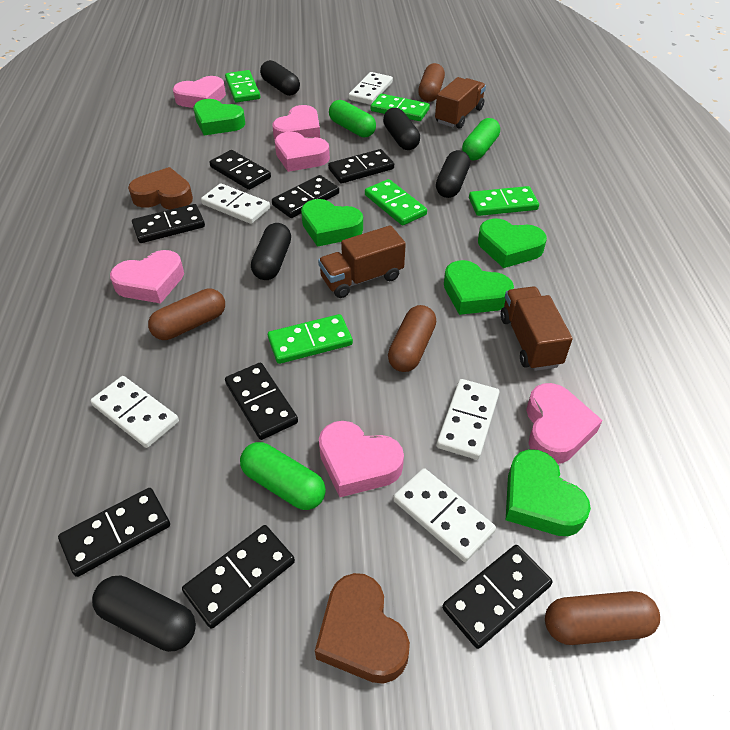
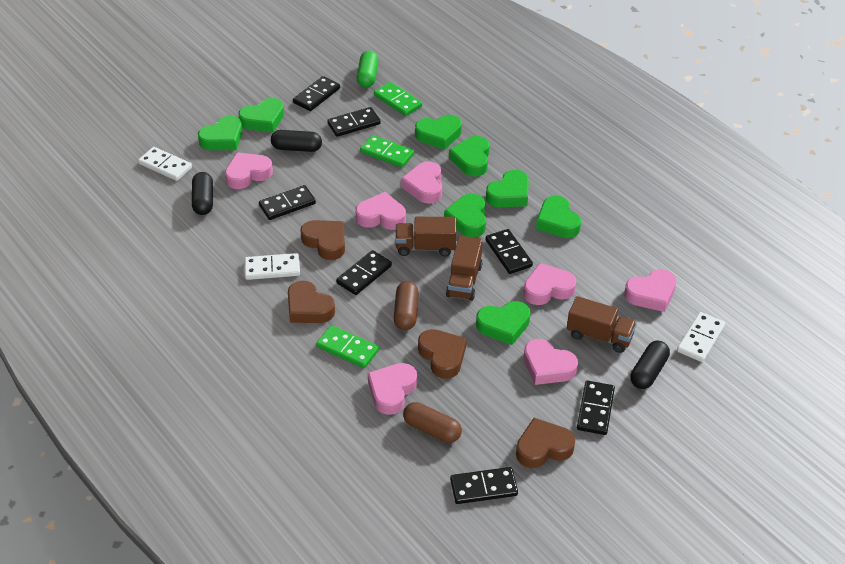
black capsule: [92,576,196,652] [251,223,291,280] [260,60,300,96] [383,108,420,150] [436,150,470,198] = 5 -> [192,172,213,215] [271,130,322,152] [630,341,670,389] = 3
black domino: [58,488,170,577] [132,204,205,243] [182,525,295,629] [210,150,271,190] [225,363,298,440] [272,175,339,218] [328,149,394,184] [442,545,552,649] = 8 -> [259,185,316,220] [293,76,340,111] [327,107,380,137] [336,250,392,295] [450,467,518,504] [486,229,533,274] [577,381,615,435] = 7
brown capsule: [148,288,225,340] [388,305,436,372] [418,63,445,102] [545,591,660,645] = 4 -> [394,281,419,330] [403,402,462,443] = 2
brown heart: [128,167,193,210] [315,573,410,684] = 2 -> [288,281,335,323] [300,220,345,260] [418,329,466,379] [516,418,575,468] = 4
green capsule: [240,442,326,510] [329,100,376,138] [462,118,500,160] = 3 -> [357,50,379,88] = 1
green domino: [225,70,260,103] [268,314,353,364] [365,179,427,225] [371,94,430,121] [469,186,539,216] = 5 -> [316,325,379,368] [360,135,414,168] [374,82,422,116] = 3
green heart: [194,99,245,135] [301,199,363,247] [444,260,514,315] [478,218,547,268] [506,449,591,536] = 5 -> [198,116,243,150] [238,98,284,132] [415,115,462,150] [444,193,486,237] [449,136,490,177] [476,301,531,345] [486,170,529,207] [536,195,581,238] = 8
pink heart: [110,250,184,304] [173,76,226,108] [272,105,320,139] [275,131,330,172] [319,421,404,497] [526,383,603,464] = 6 -> [225,152,273,189] [355,192,406,230] [368,363,417,415] [401,161,442,204] [523,263,576,305] [524,339,578,385] [624,269,676,312] = 7
white domino: [90,376,179,448] [201,183,270,224] [348,72,393,105] [393,468,496,562] [437,379,499,460] = 5 -> [138,147,192,181] [244,253,300,280] [677,312,725,362] = 3

